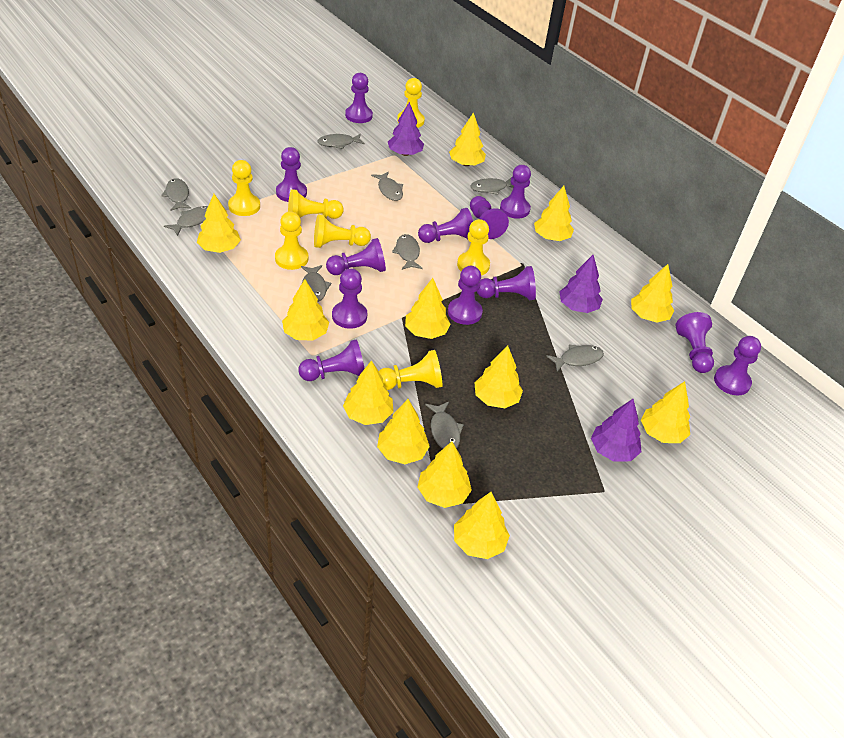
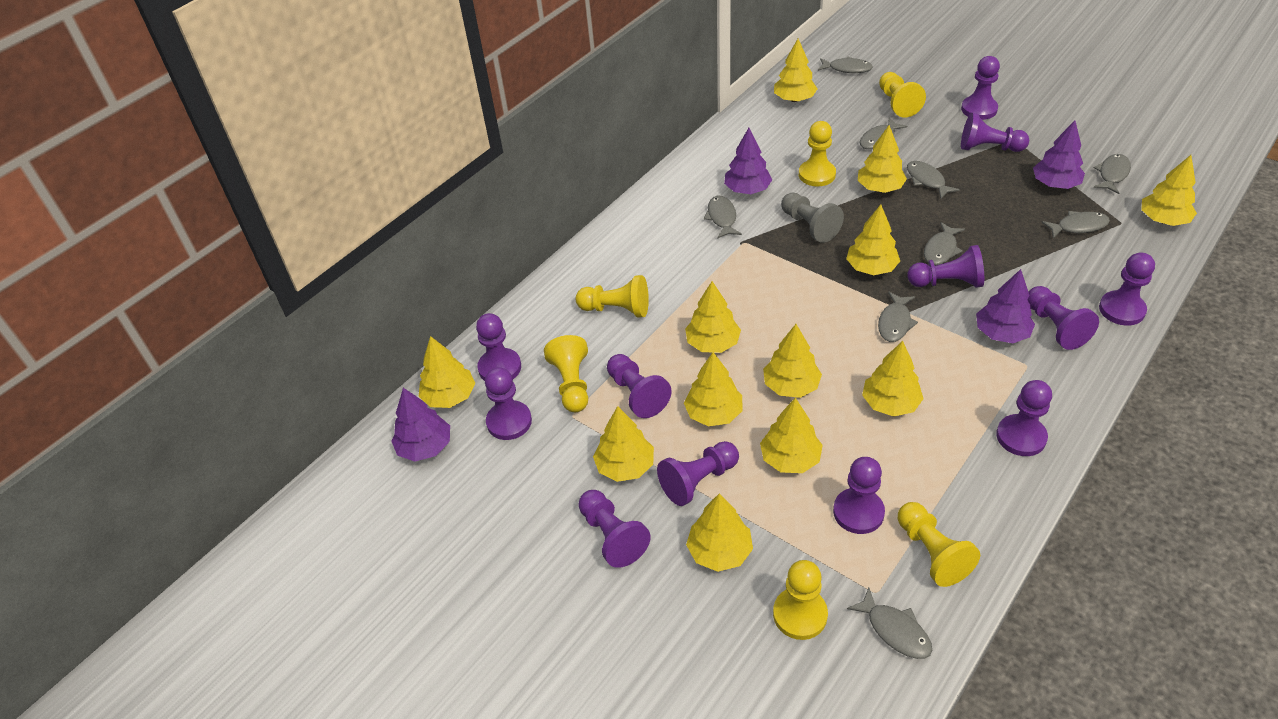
grey pawn: none = 0 -> [781,193,844,243] = 1
purple tree: [388,102,424,156] [559,255,603,313] [591,399,641,462] = 3 -> [391,388,450,462] [724,128,772,194] [976,269,1035,343] [1033,120,1085,189] = 4
yellow pawn: [228,160,260,216] [275,211,309,270] [288,189,344,219] [314,214,371,248] [379,350,443,390] [397,78,425,128] [457,219,490,275] = 7 -> [544,335,588,412] [575,275,649,317] [773,560,828,640] [799,121,836,186] [879,72,926,117] [898,502,980,587] = 6

